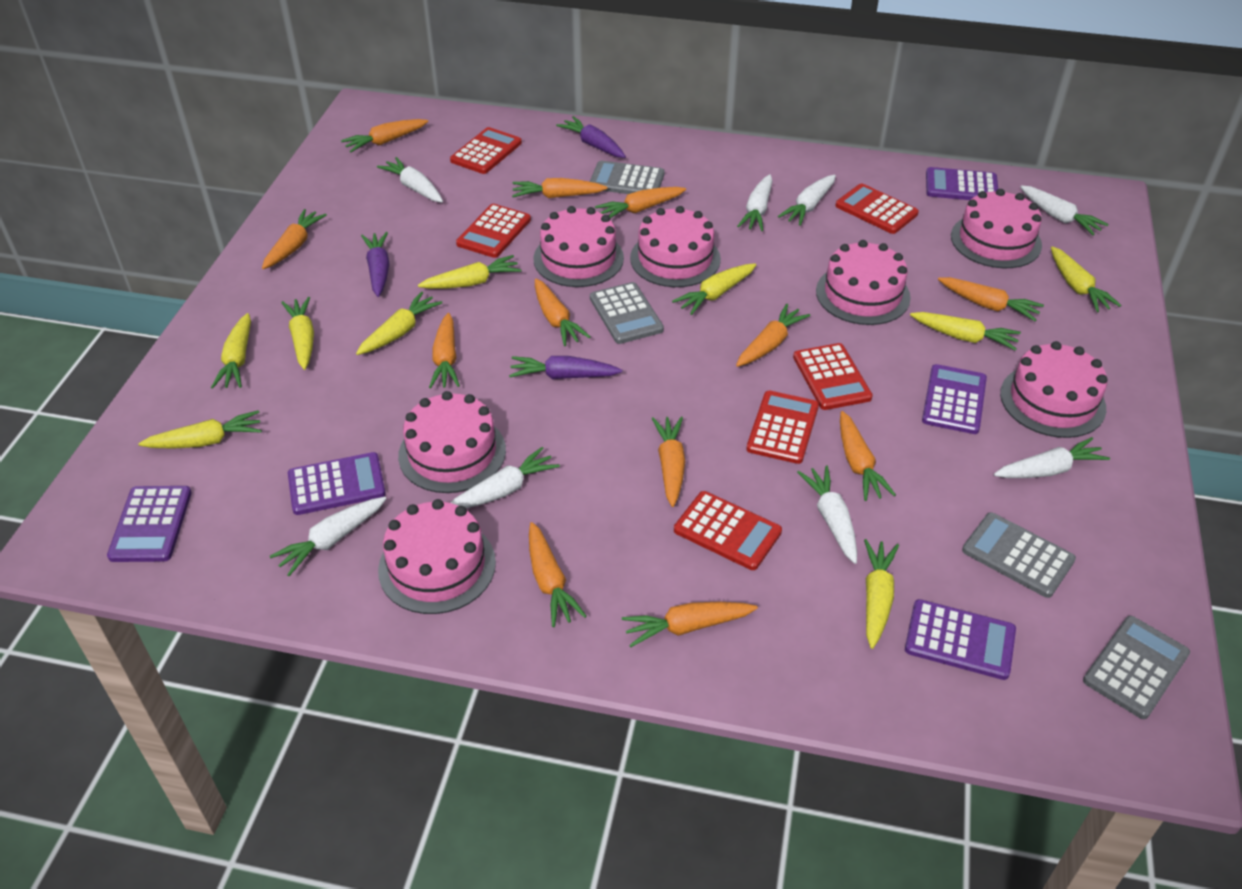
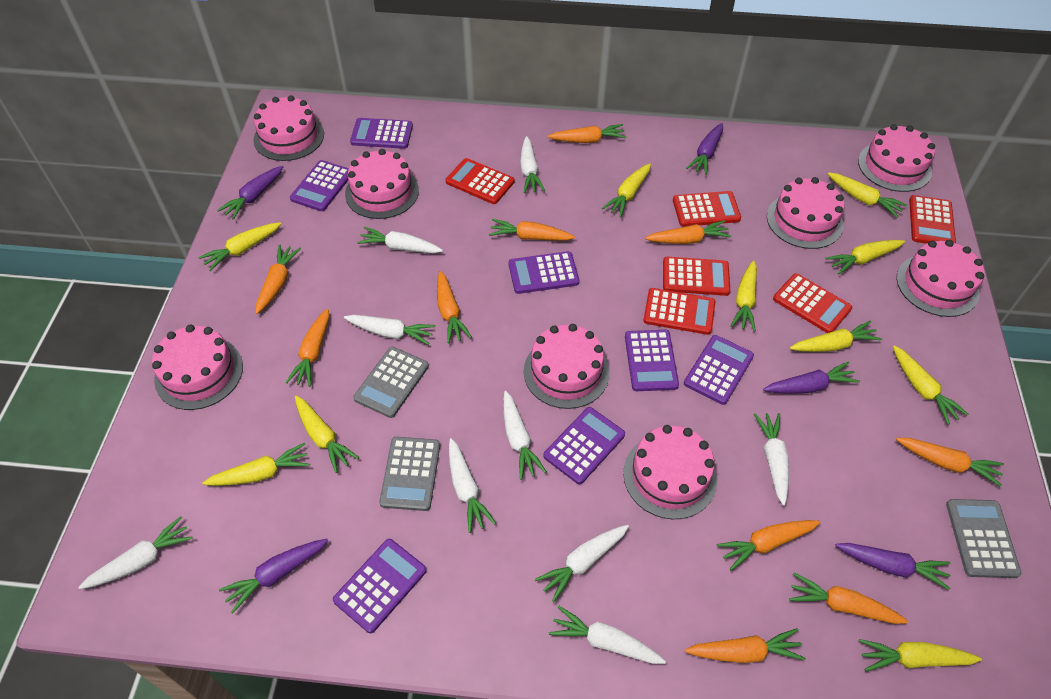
grey calculator: [590,160,665,194] [590,282,664,344] [962,512,1076,598] [1083,616,1190,719] = 4 -> [353,347,429,418] [379,437,440,511] [946,499,1021,578] = 3
orange carrot: [262,209,327,269] [341,119,428,152] [429,313,460,388] [512,178,607,198] [529,522,587,627] [535,279,590,346] [595,187,686,218] [622,602,758,647] [652,416,685,507] [736,304,810,367] [840,411,896,501] [938,277,1044,321] = 12 -> [255,245,301,314] [285,309,329,387] [437,271,472,343] [489,219,575,241] [548,124,626,143] [645,220,732,244] [685,628,806,663] [717,520,820,571] [789,573,908,624] [896,438,1004,487] = 10
pink cake: [378,499,496,614] [398,391,506,493] [533,206,624,287] [630,206,721,287] [816,240,911,325] [951,189,1042,268] [1000,341,1107,438] = 7 -> [152,325,243,410] [254,95,324,161] [345,149,419,219] [524,324,610,409] [623,425,717,519] [767,177,844,249] [858,124,935,192] [897,240,984,317] = 8
purple calculator: [107,486,192,562] [288,452,386,515] [905,599,1016,680] [922,364,987,434] [926,167,998,200] = 5 -> [290,160,349,211] [333,539,427,633] [350,118,413,149] [508,251,579,294] [543,407,625,484] [625,330,679,391] [684,335,754,405] = 7
purple carrot: [361,232,389,297] [509,356,622,379] [556,116,626,158] = 3 -> [217,166,283,220] [219,539,328,614] [686,123,723,175] [763,361,860,394] [835,543,951,590] = 5
white carrot: [270,497,386,576] [377,157,443,202] [451,447,560,508] [737,174,773,231] [778,175,836,226] [797,466,857,564] [994,437,1110,478] [1020,185,1109,236] = 8 -> [78,516,193,589] [344,315,436,345] [357,227,443,253] [449,438,496,533] [503,391,547,480] [520,136,545,193] [535,525,629,602] [549,606,666,664] [754,413,789,506] = 9
yellow carrot: [138,410,262,449] [211,313,251,389] [281,297,314,370] [356,292,442,355] [418,255,521,289] [672,263,756,315] [864,539,899,649] [910,312,1021,351] [1051,246,1121,312] = 9 -> [198,222,281,271] [202,443,310,486] [295,396,359,473] [602,164,651,217] [731,261,757,331] [790,321,882,352] [825,240,905,274] [828,172,907,217] [859,639,982,672] [893,345,968,425] = 10

